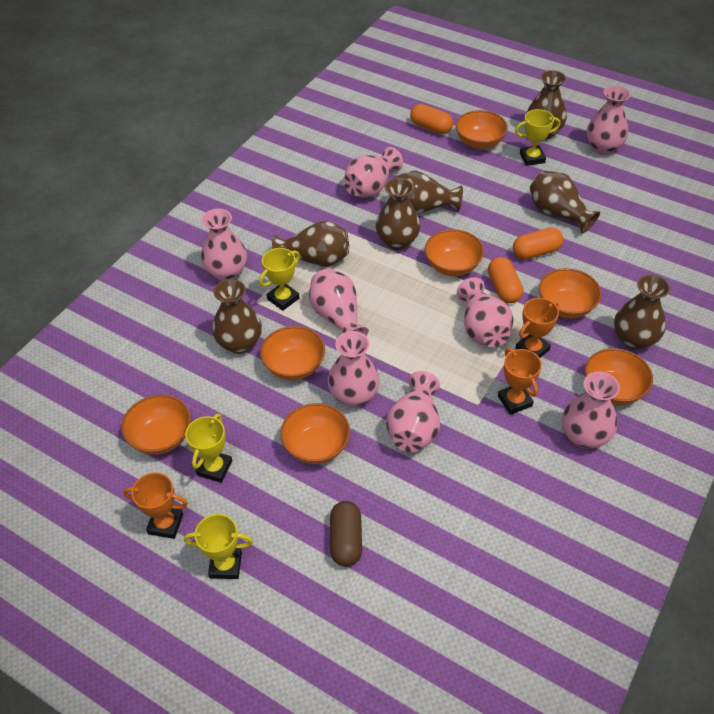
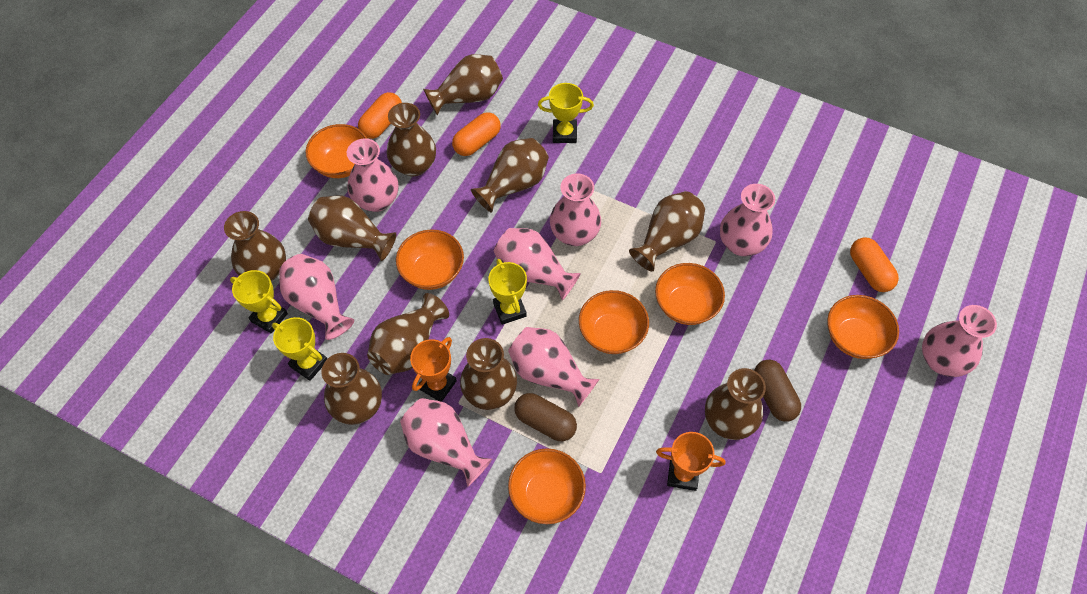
brown capsule: [330,501,362,567] = 1 -> [514,393,577,441] [754,360,801,422] = 2
brown vase: [212,279,262,354] [272,221,349,267] [375,178,420,250] [394,171,463,214] [527,70,567,139] [530,171,600,234] [614,274,670,350] = 7 -> [224,211,286,281] [308,196,396,261] [321,353,382,425] [367,293,449,375] [387,103,436,176] [423,54,503,115] [460,338,517,410] [471,138,549,212] [629,191,705,271] [705,368,766,440] = 10
orange bowl: [121,395,191,455] [260,326,325,380] [280,403,350,464] [425,229,484,276] [456,110,508,149] [539,268,601,318] [585,348,653,405] = 7 -> [305,124,367,178] [396,230,464,290] [508,448,586,524] [579,290,649,354] [655,263,725,325] [827,295,899,359] = 6
orange trophy: [123,472,188,539] [498,348,542,415] [515,298,559,358] = 3 -> [410,337,457,402] [656,432,725,491] = 2

